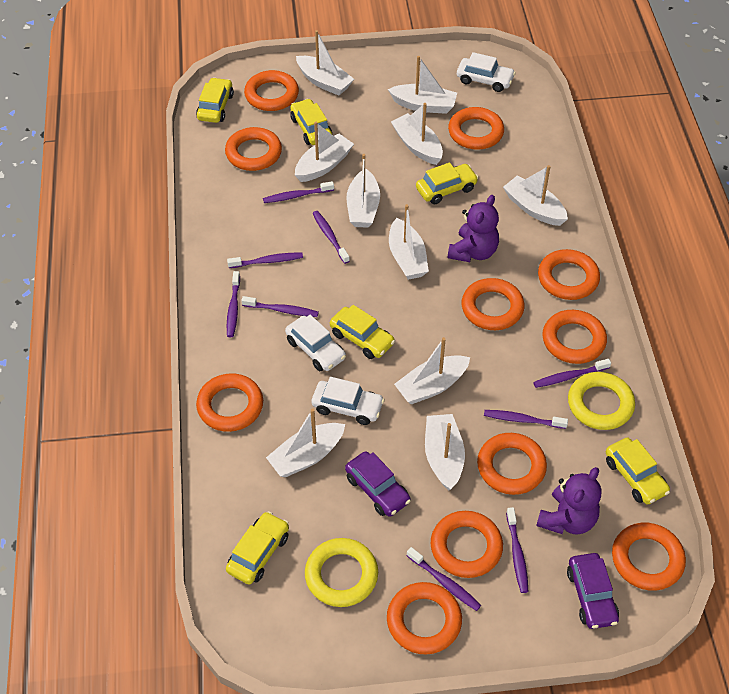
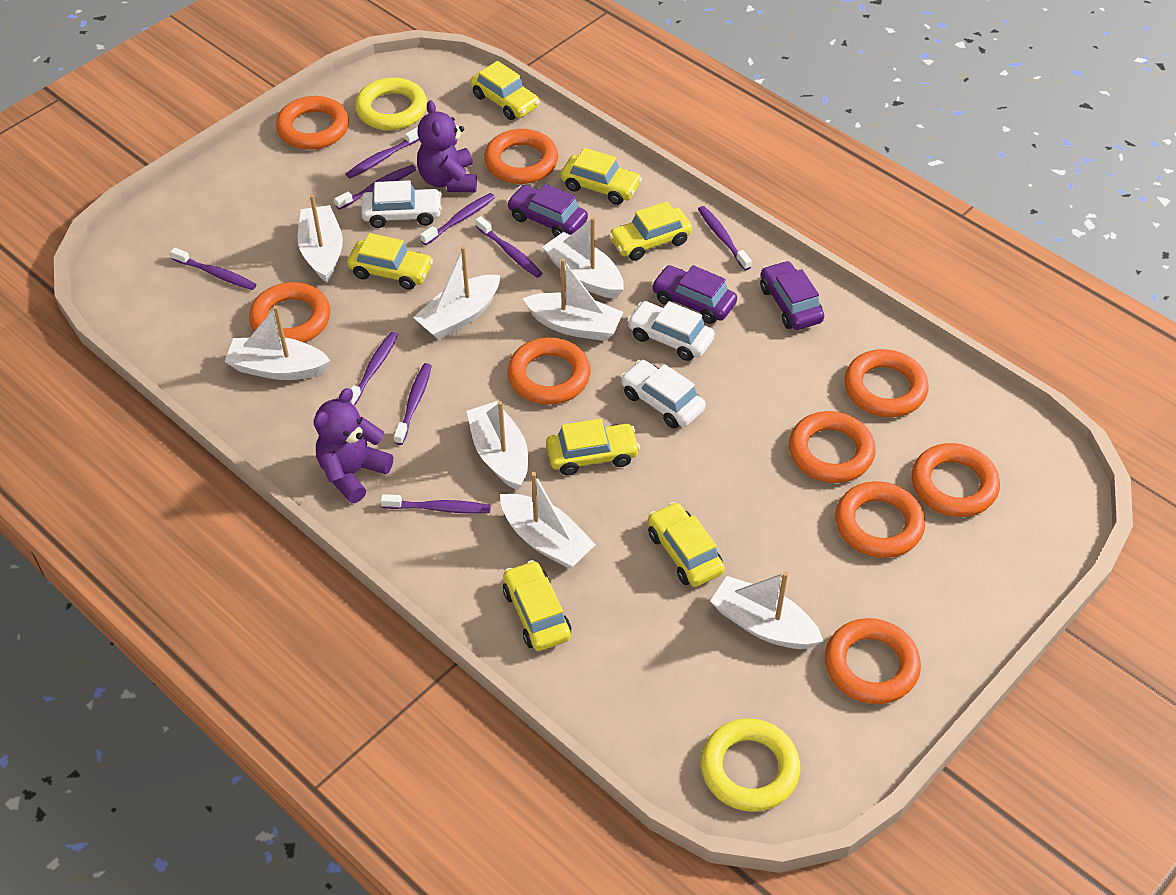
orange ring: [196,373,263,432] [225,127,282,171] [244,70,299,111] [387,582,462,655] [431,511,503,578] [448,107,504,150] [462,278,525,330] [477,433,547,495] [538,249,600,300] [542,310,607,364] [612,523,686,591] = 11 -> [249,282,330,343] [276,96,349,149] [484,129,558,184] [507,337,591,405] [789,411,876,483] [825,618,921,704] [835,481,925,558] [844,349,928,417] [911,443,1000,517] = 9
purple car: [345,451,411,517] [567,553,619,629] = 2 -> [507,184,588,237] [651,265,737,324] [760,261,824,330] = 3
white boat: [266,408,345,477] [295,122,354,182] [296,30,354,96] [347,154,380,228] [388,56,457,114] [389,204,429,280] [391,103,443,165] [394,337,470,405] [425,414,465,491] [503,165,568,226] = 10 -> [225,306,331,380] [298,195,343,282] [413,246,500,340] [467,401,528,490] [500,472,596,569] [523,258,623,341] [543,217,624,299] [710,572,823,649] = 8
yellow car: [196,77,234,123] [226,511,289,585] [290,99,332,145] [330,305,395,359] [416,162,479,204] [606,438,670,504] = 6 -> [347,233,433,290] [471,61,540,120] [503,560,571,651] [546,419,640,475] [561,148,642,205] [609,201,692,261] [648,502,725,587] = 7

